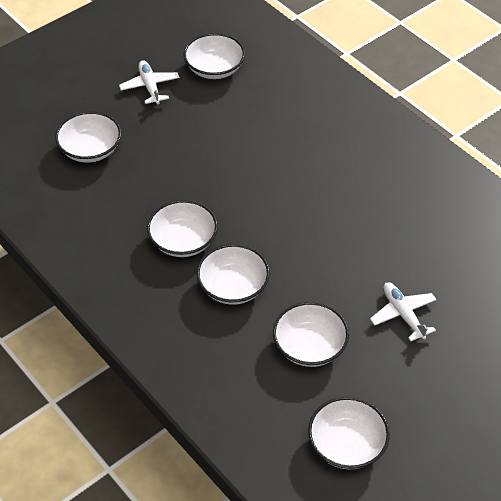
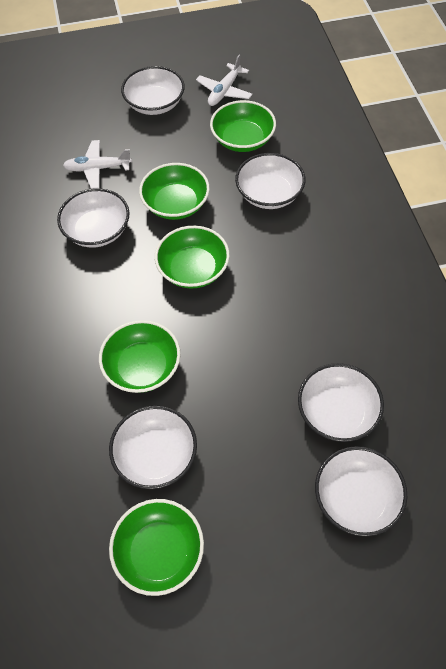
green bowl: none = 0 -> [99,320,180,393] [109,499,204,596] [139,163,210,220] [155,226,230,288] [210,100,276,152] = 5

